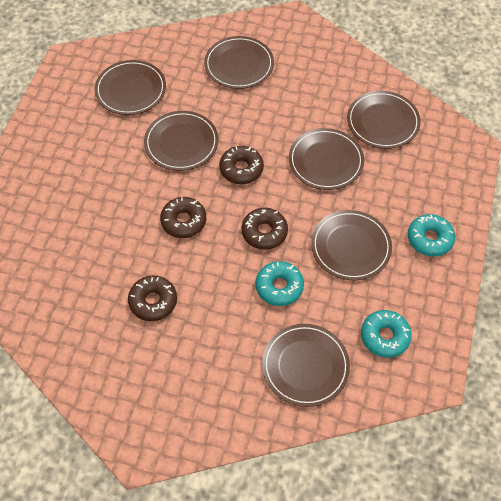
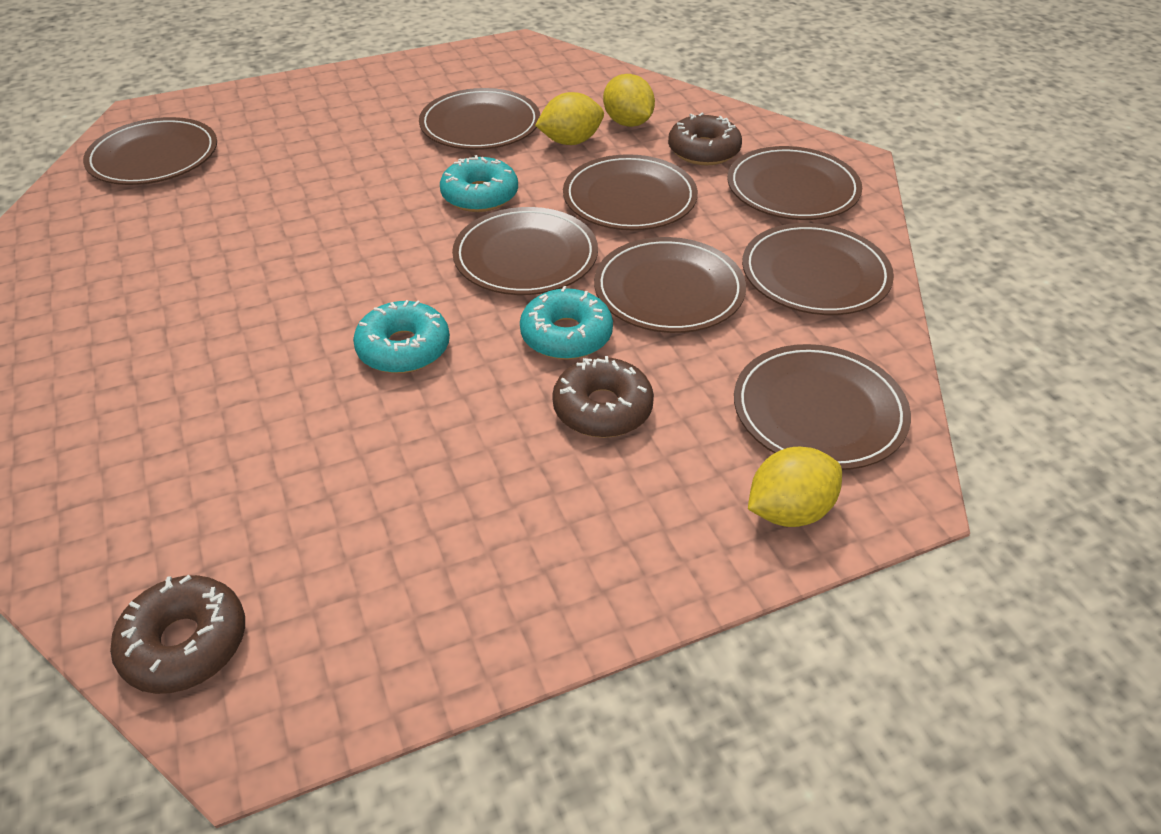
brown donut: [128,276,177,321] [160,197,206,238] [219,146,264,184] [242,208,288,250] = 4 -> [110,575,245,694] [552,356,654,438] [668,113,742,165] = 3
brown plate: [95,60,166,115] [144,111,219,171] [204,36,274,89] [262,324,350,407] [289,128,364,190] [311,210,392,280] [347,91,421,149] = 7 -> [83,117,217,185] [419,88,540,150] [452,207,598,295] [563,154,698,230] [594,237,746,333] [727,146,862,220] [734,344,911,470] [742,223,894,315] = 8
yellow lemon: none = 0 -> [535,92,604,145] [603,74,655,127] [748,447,842,527] = 3

